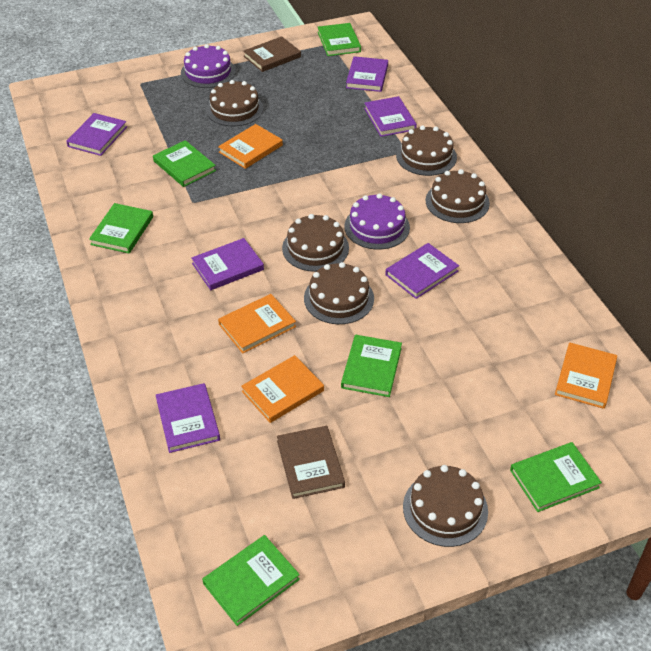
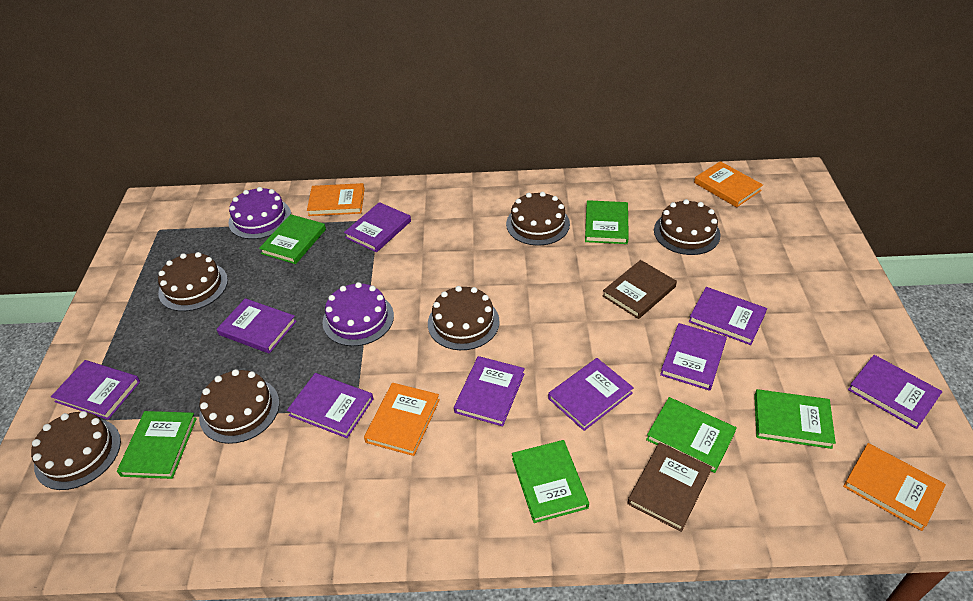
purple book: [66,113,127,156] [156,383,220,453] [191,238,264,290] [346,56,388,92] [364,96,417,137] [385,243,459,299] = 6 -> [51,360,140,420] [217,298,296,353] [287,373,373,438] [344,202,411,252] [454,356,525,426] [548,358,634,431] [660,323,727,391] [689,287,767,345] [848,355,943,429] = 9

